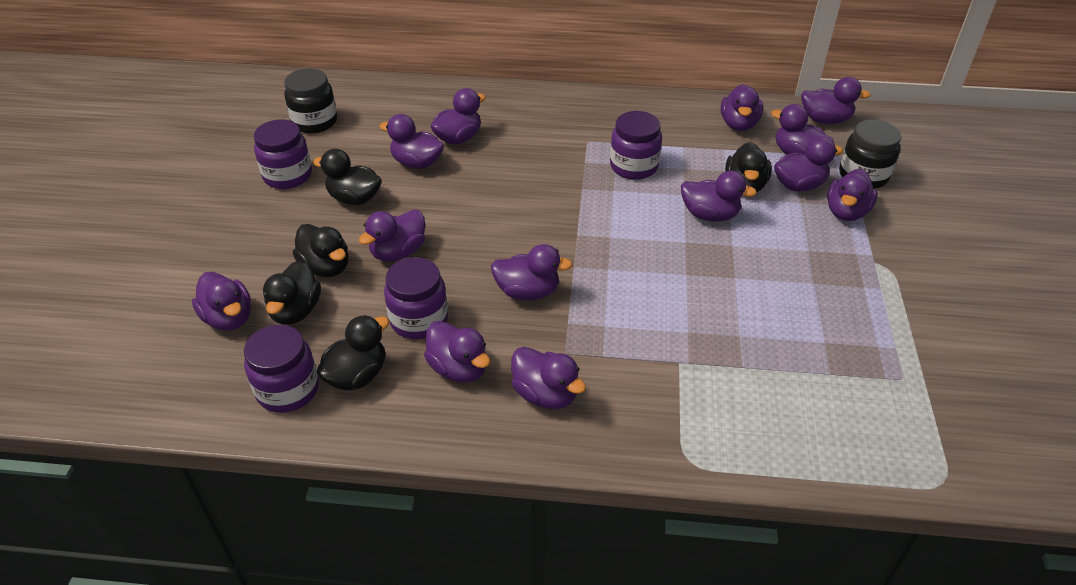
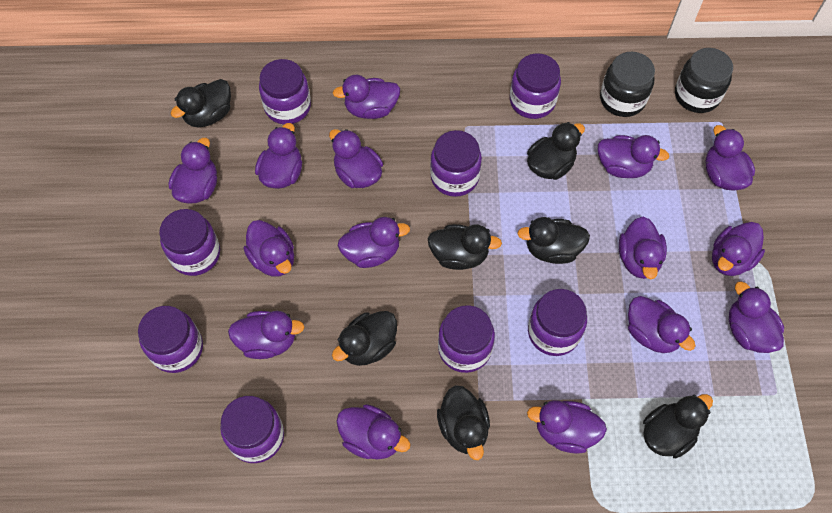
black duck: [263,261,321,325] [293,224,349,277] [313,149,382,205] [316,315,389,390] [725,142,772,192] = 5 -> [171,79,231,127] [332,311,397,366] [428,224,502,270] [437,385,490,460] [517,217,590,264] [527,122,585,180] [643,394,713,458] = 7
purple duck: [192,272,251,331] [359,210,425,262] [379,114,444,169] [424,321,490,383] [430,88,486,145] [491,244,572,300] [511,347,586,409] [681,170,757,222] [721,84,763,131] [771,104,834,154] [774,136,843,191] [801,77,871,124] [827,169,878,221] = 13 -> [169,138,217,204] [228,311,304,359] [243,220,294,277] [255,123,302,189] [329,129,383,188] [332,75,400,119] [336,404,410,460] [338,217,410,268] [527,400,607,454] [598,135,669,178] [619,217,667,279] [628,296,695,353] [705,125,755,190] [712,222,765,276] [729,281,784,353] = 15
purple jar: [244,325,319,413] [254,120,312,189] [384,257,448,339] [610,111,662,180] = 4 -> [138,306,203,373] [159,209,220,276] [220,396,284,463] [259,59,311,124] [430,130,482,197] [438,305,495,373] [510,53,561,119] [528,289,587,356] = 8

